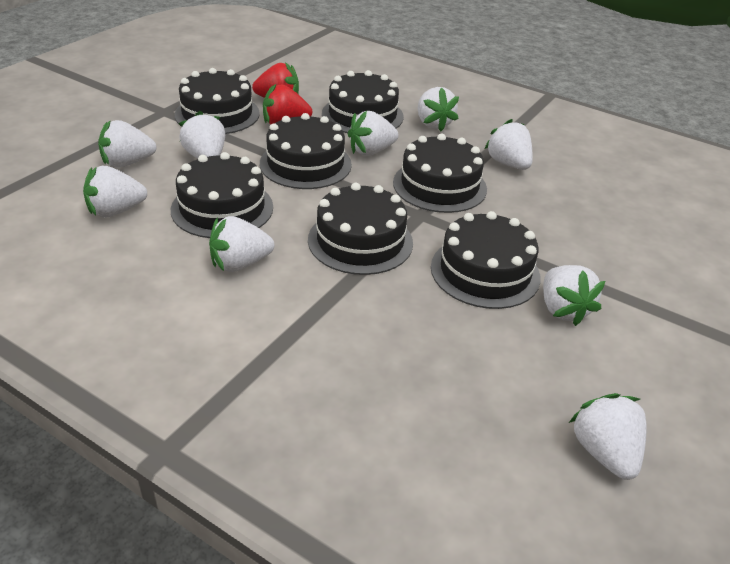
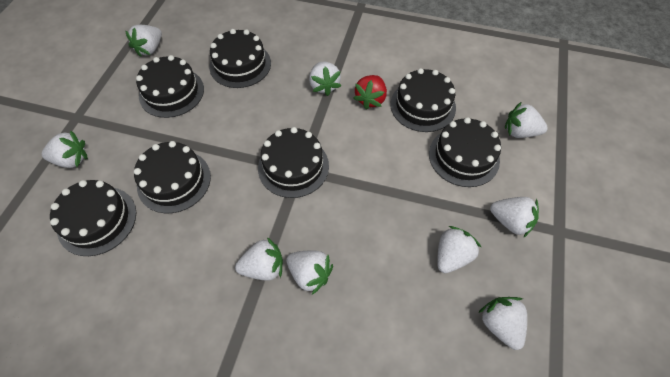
red strawberry: [252,62,299,98] [263,84,312,125] = 2 -> [353,75,387,109] = 1

